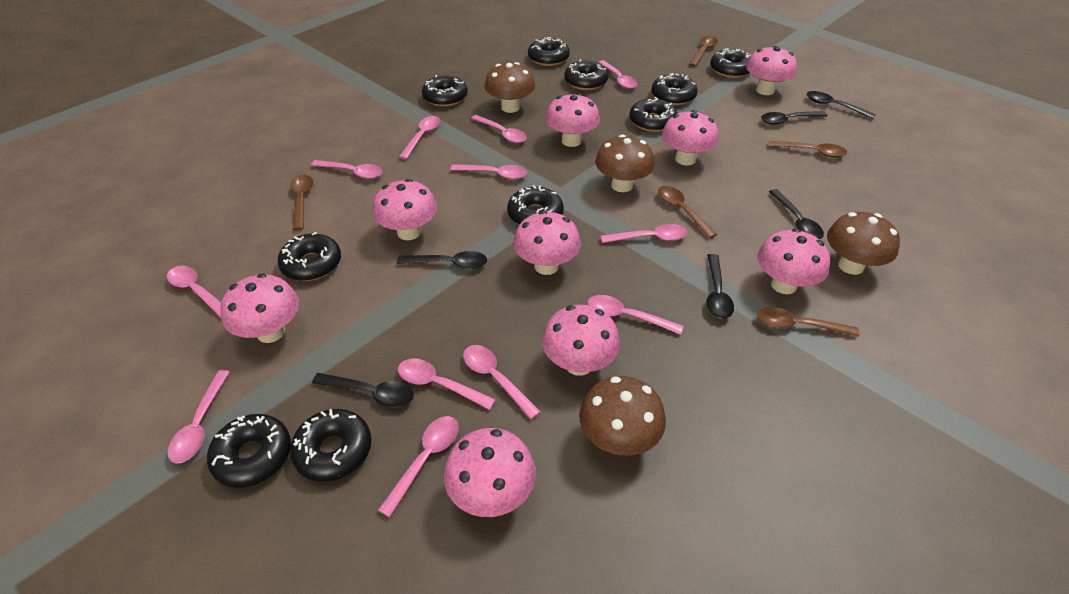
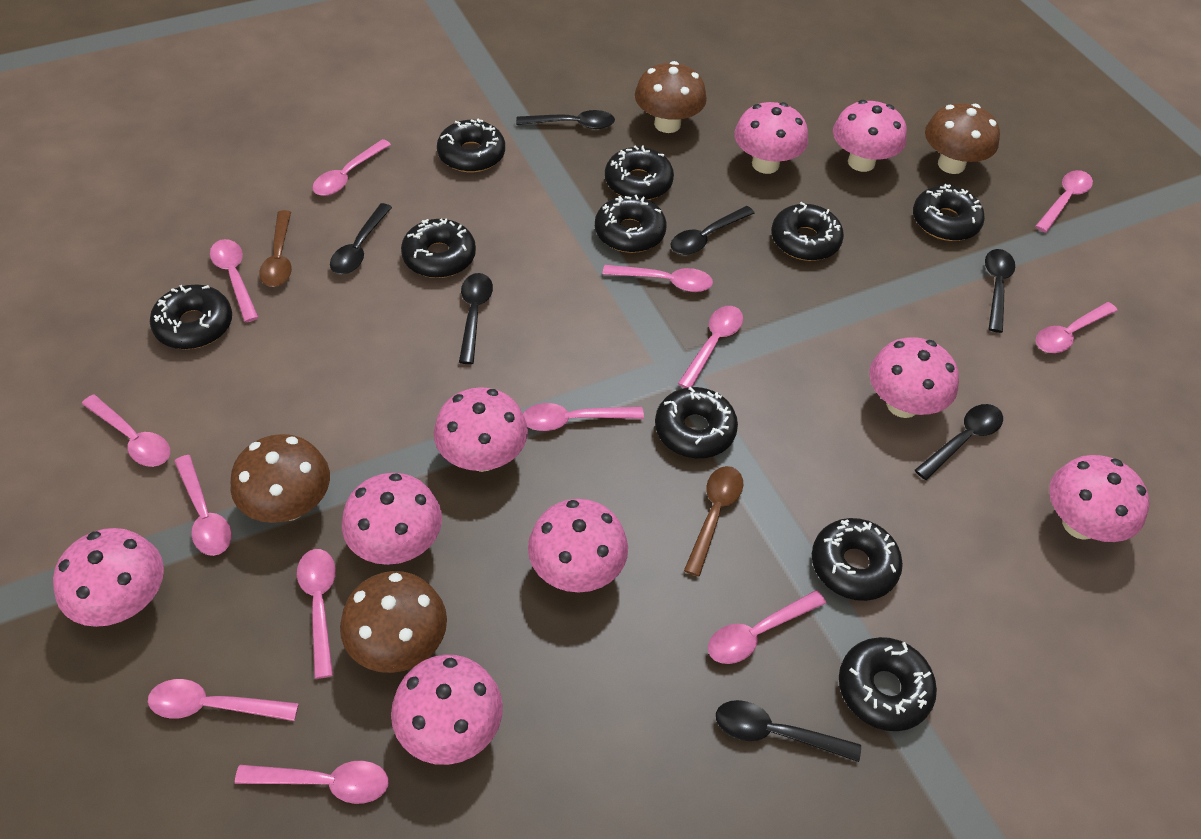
black spoon: [312,373,414,408] [397,251,487,269] [706,254,734,319] [761,111,827,125] [769,189,824,239] [807,91,876,119] = 6 -> [330,203,392,274] [459,273,493,364] [516,110,615,129] [670,206,755,255] [716,700,861,762] [915,404,1003,480] [985,249,1015,333] = 7
brown spoon: [290,175,313,230] [658,186,717,238] [689,36,718,67] [757,307,859,337] [768,141,847,157] = 5 -> [259,210,292,287] [684,466,743,576] = 2
pink spoon: [167,266,221,318] [168,370,230,464] [311,160,383,179] [378,416,459,517] [398,359,496,410] [399,116,440,159] [450,164,527,179] [463,345,541,419] [471,115,527,143] [587,295,684,335] [598,60,638,89] [601,224,688,243] = 12 -> [82,395,170,467] [148,679,299,721] [174,455,232,556] [210,239,259,322] [235,761,389,804] [297,549,336,679] [312,139,391,196] [523,403,644,431] [602,265,713,292] [678,306,743,388] [708,590,826,664] [1035,170,1093,233] [1036,302,1118,353] = 13

